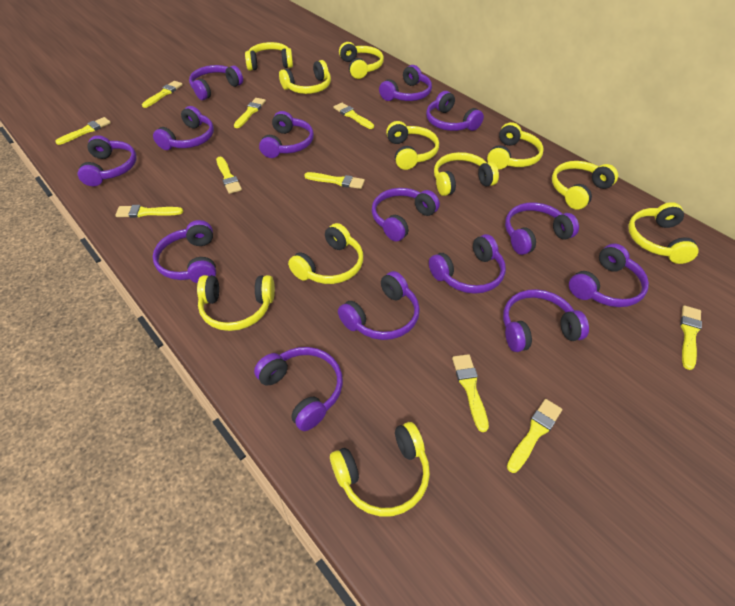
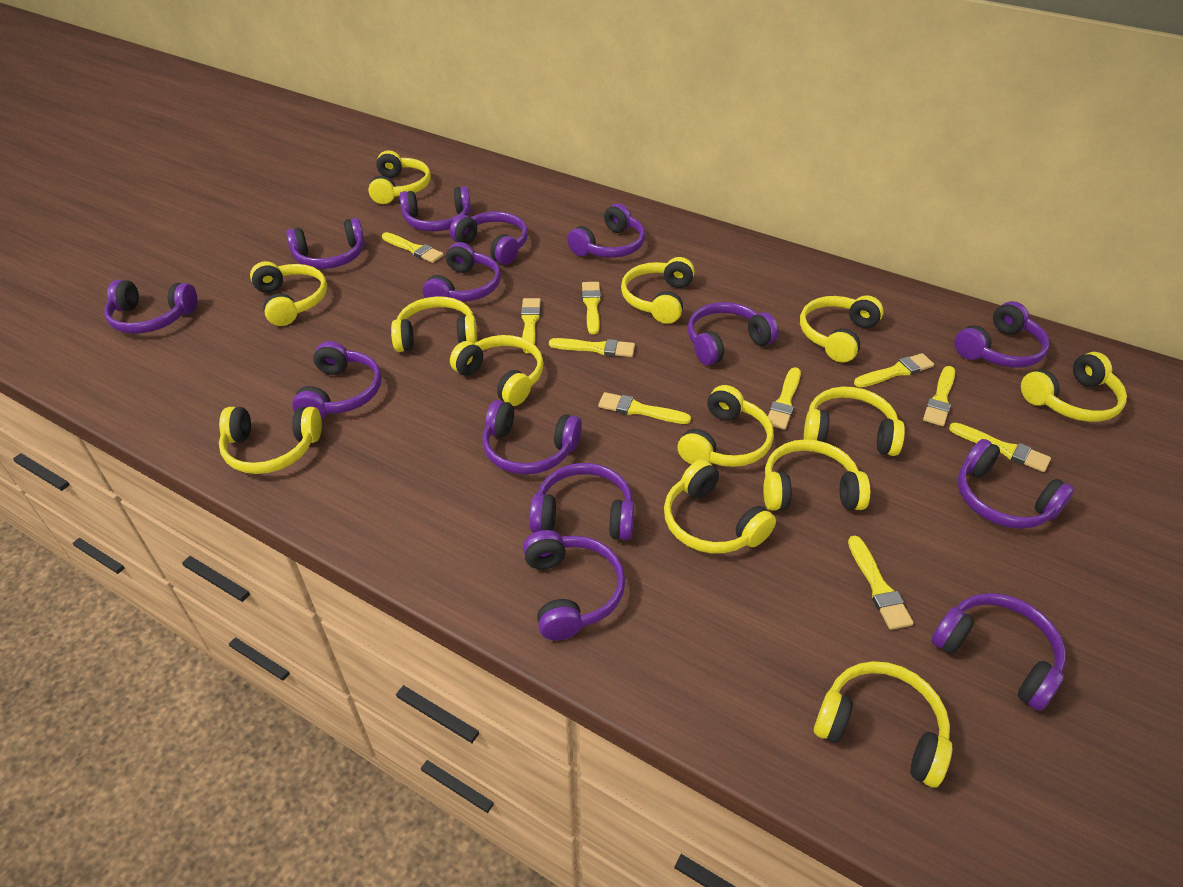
yellow headphones: [197,275,275,331] [245,42,293,71] [279,60,331,94] [288,223,363,284] [330,422,430,516] [339,42,384,79] [386,121,439,170] [434,152,499,196] [487,122,544,170] [552,161,618,210] [628,202,699,264] = 11 -> [219,407,322,474] [250,261,327,326] [368,150,431,204] [391,297,477,352] [450,335,544,406] [621,257,695,324] [664,459,776,553] [678,385,774,467] [763,439,870,511] [800,295,884,363] [804,387,905,456] [814,661,952,788] [1021,352,1127,422] = 13

